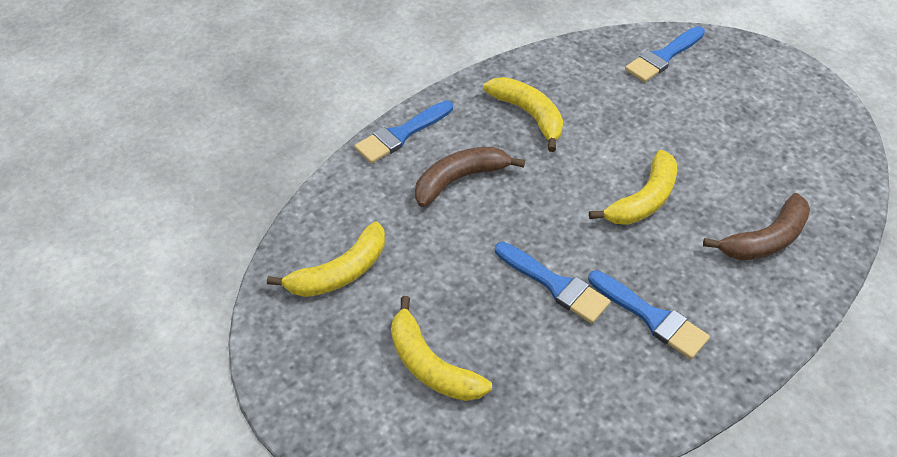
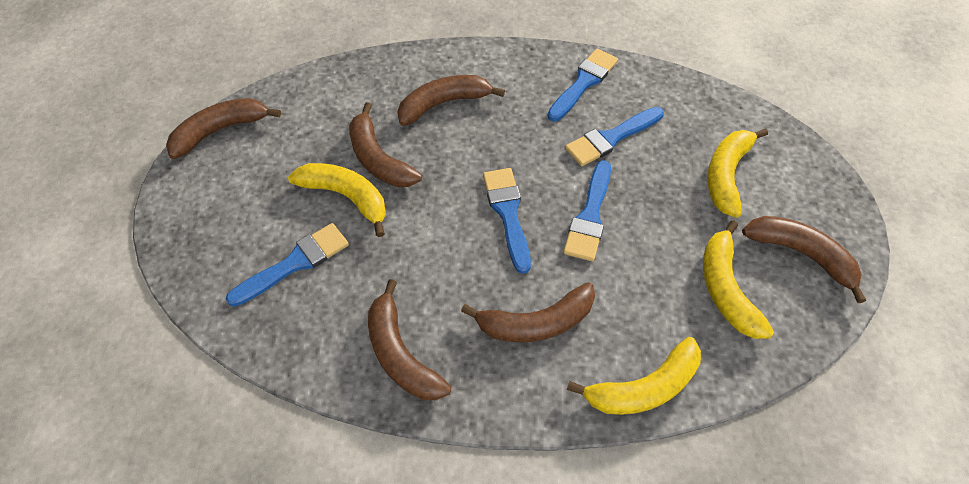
blue brush: [354,101,453,164] [495,242,611,324] [588,270,710,359] [625,26,705,82] = 4 -> [226,223,349,307] [483,168,531,274] [547,49,618,121] [563,160,611,261] [565,107,664,166] = 5
brown banana: [415,147,525,207] [703,193,810,260] = 2 -> [166,98,281,159] [349,102,422,187] [368,279,451,400] [397,75,505,126] [461,282,595,343] [742,216,866,303] = 6

